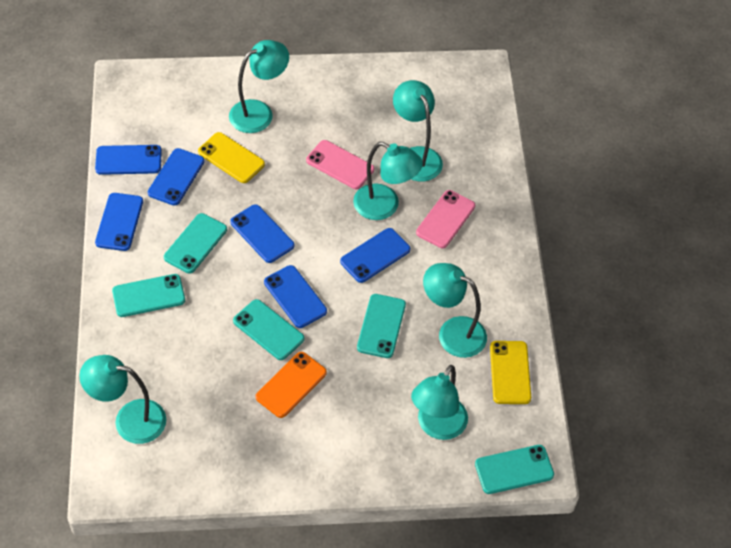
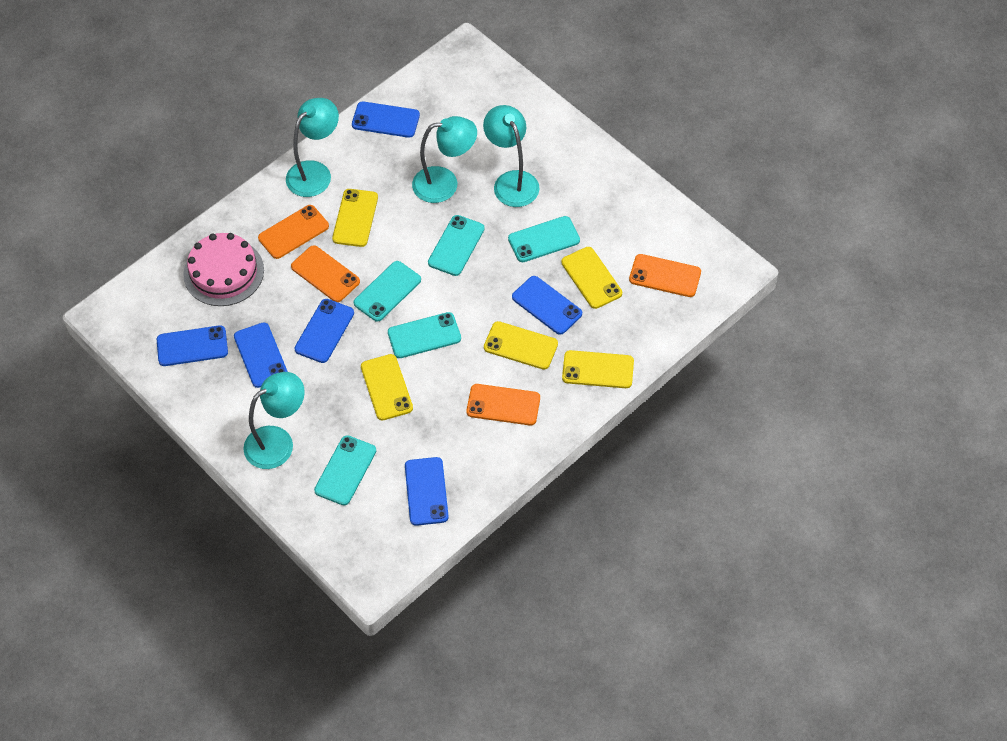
orange phone: [256,352,327,418] = 1 -> [258,205,329,259] [291,245,360,302] [466,384,540,425] [629,254,701,297] = 4
pink cake: none = 0 -> [183,233,264,306] = 1
pink phone: [306,140,374,189] [416,190,475,248] = 2 -> none = 0
turquoise lamp: [79,355,166,444] [229,40,289,133] [353,142,423,220] [393,80,443,182] [411,365,468,440] [423,263,487,358] = 6 -> [243,372,305,469] [286,98,339,197] [412,116,477,203] [483,105,539,207] = 4
yellow phone: [198,132,265,183] [490,341,531,404] = 2 -> [332,189,378,247] [361,354,413,420] [484,321,558,369] [561,247,622,309] [562,350,634,388] = 5

